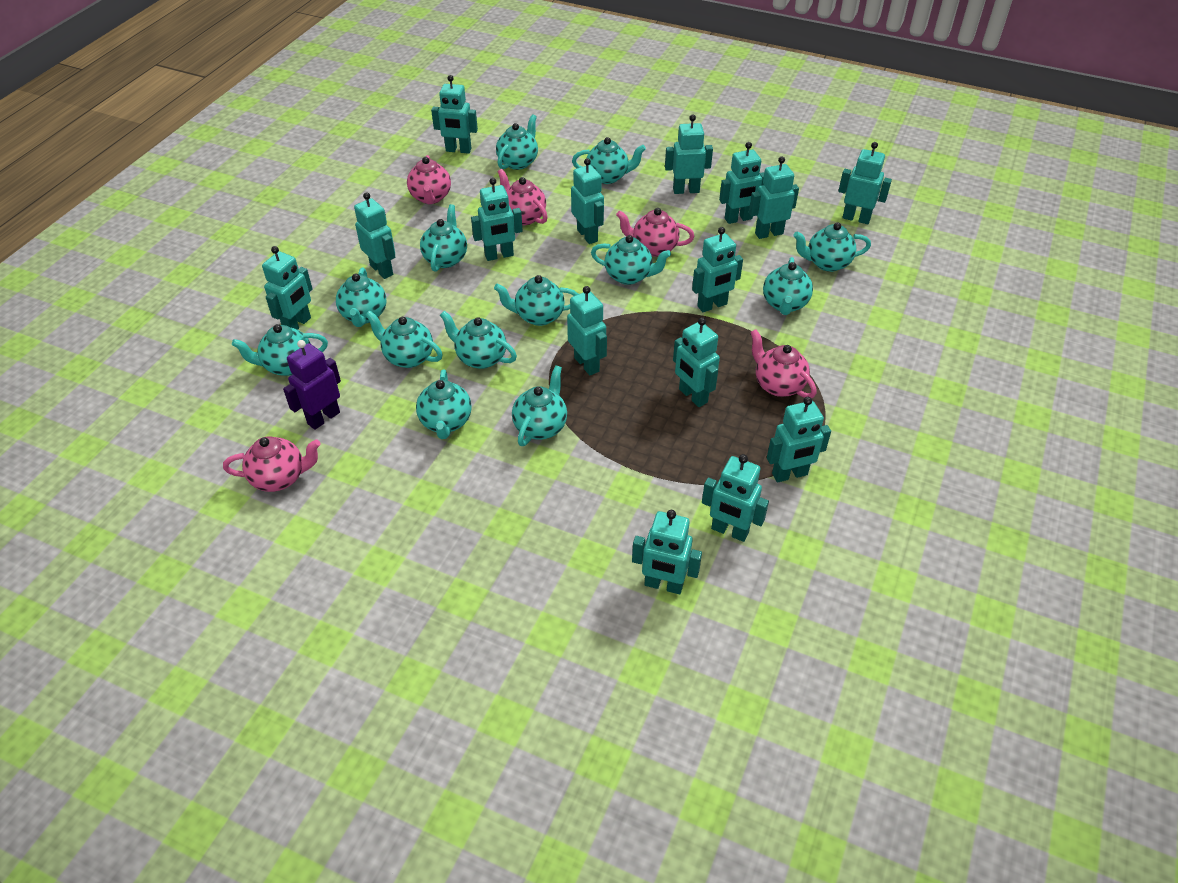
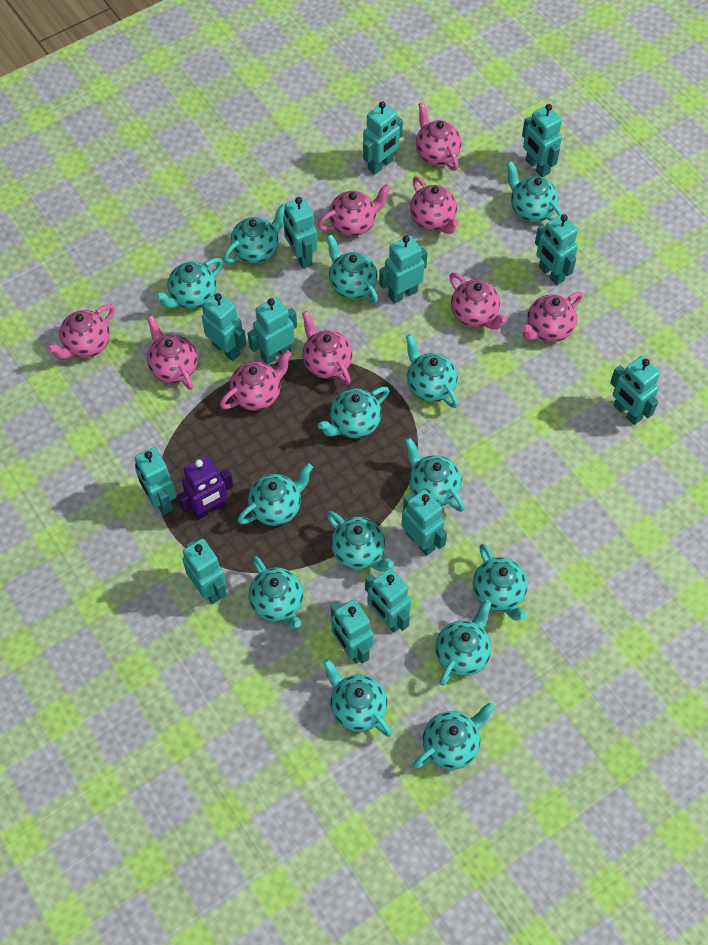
pink teapot: [223,436,321,492] [407,155,451,204] [497,169,548,225] [616,208,694,257] [750,329,817,398] = 5 -> [47,304,115,359] [147,315,198,390] [220,350,292,411] [302,311,353,385] [317,184,391,236] [410,176,459,234] [416,102,462,171] [449,272,507,330] [521,292,583,342] = 9
turquoise robot: [262,246,312,330] [354,192,395,279] [431,75,478,154] [471,178,523,261] [567,286,607,376] [571,158,604,244] [632,510,702,594] [665,114,713,194] [673,317,720,407] [692,227,743,312] [702,454,769,542] [719,142,764,224] [749,156,799,239] [767,397,831,482] [838,142,892,224] = 15 -> [134,447,177,515] [182,539,227,604] [202,292,246,361] [248,297,297,365] [283,197,318,269] [331,599,373,664] [363,101,403,175] [365,568,411,633] [379,235,427,303] [401,489,447,556] [522,104,562,177] [535,214,578,285] [610,356,660,425] = 13
turquoise teapot: [232,324,328,376] [336,267,386,327] [365,311,443,368] [416,369,472,439] [420,204,467,272] [440,311,517,369] [494,275,578,326] [496,114,538,170] [512,365,567,446] [572,137,646,184] [591,235,671,285] [763,257,813,315] [793,222,871,272] = 13 -> [155,258,223,309] [223,204,285,263] [238,463,313,526] [249,556,304,629] [318,387,389,438] [323,659,392,737] [327,234,378,303] [327,511,394,572] [405,438,465,512] [406,334,458,408] [413,702,495,769] [435,600,492,686] [473,544,528,620] [506,161,562,222] = 14

